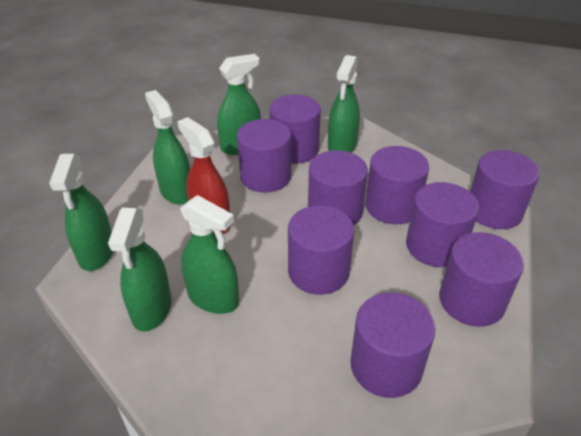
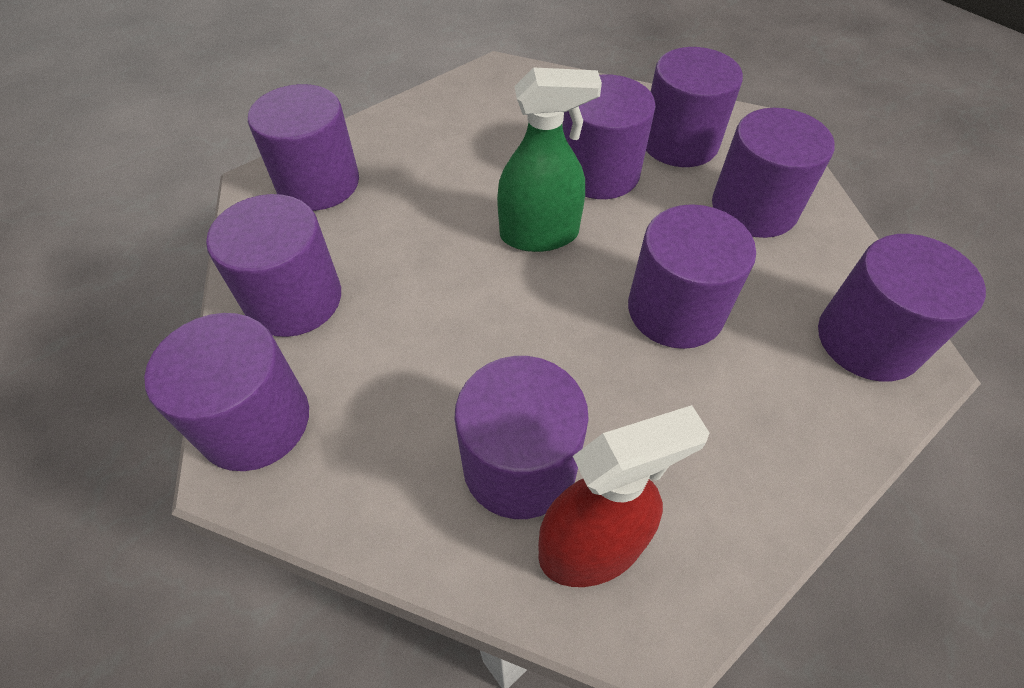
green spray bottle: [49,154,113,271] [108,208,171,331] [145,90,190,204] [180,195,239,314] [217,54,261,155] [328,55,360,153] = 6 -> [497,67,602,252] = 1

